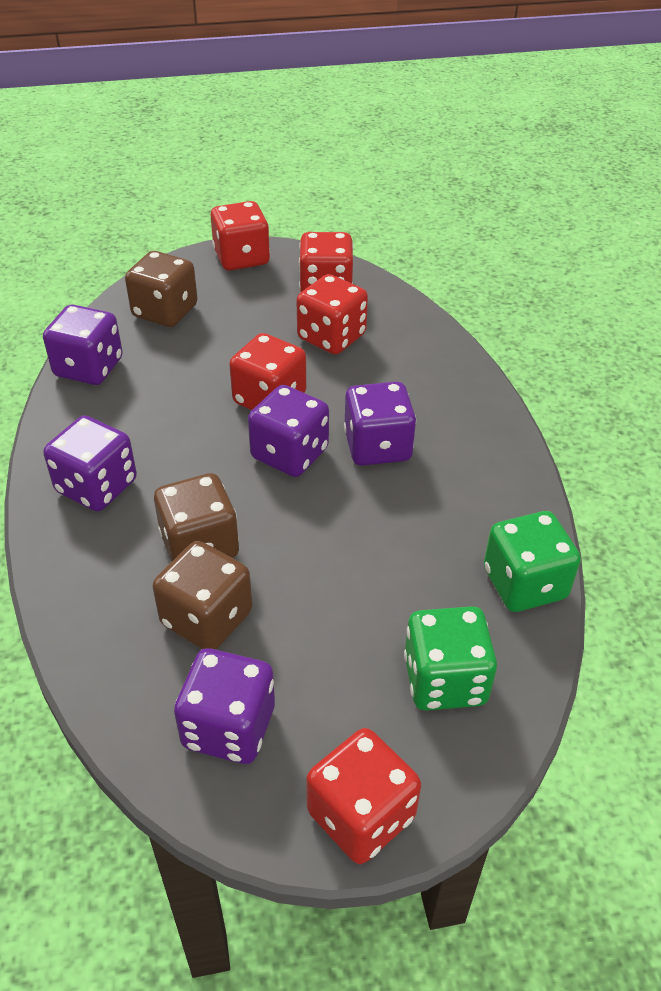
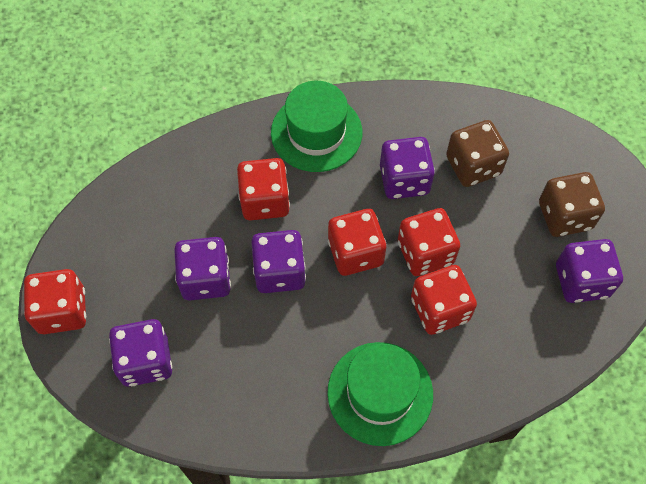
brown dice: [125,251,198,327] [153,541,252,650] [154,473,239,562] = 3 -> [446,120,509,187] [539,172,605,237] = 2
green dice: [404,606,497,711] [484,511,581,612] = 2 -> none = 0
green hat: none = 0 -> [271,81,362,172] [327,342,433,446] = 2

